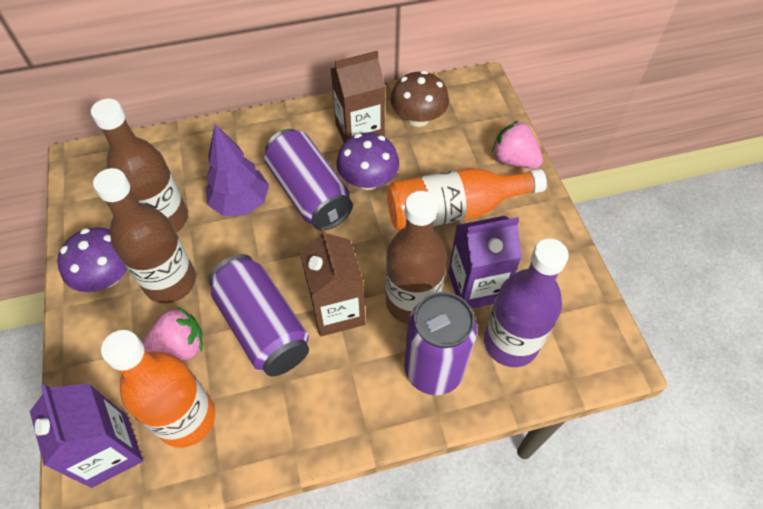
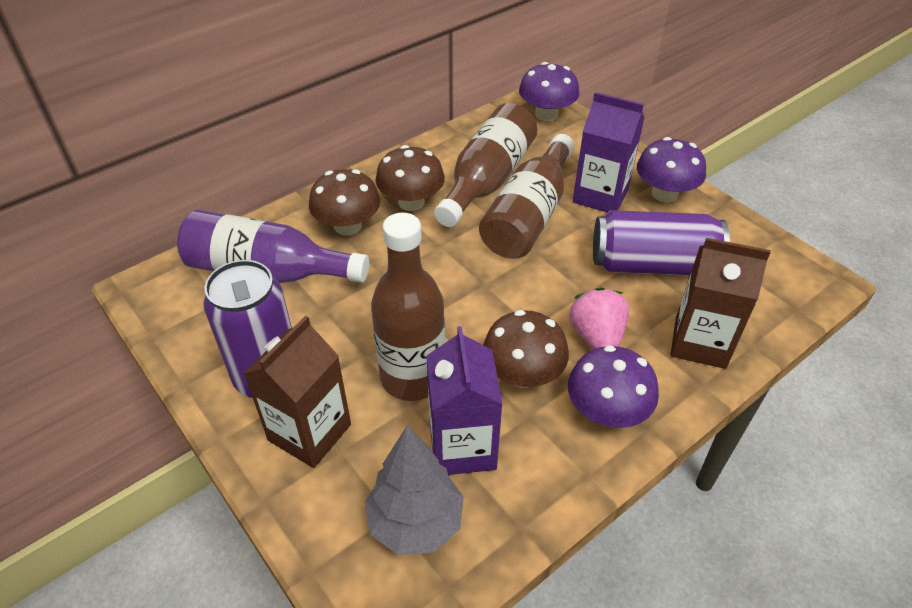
brown mushroom: [390,71,449,127] = 1 -> [309,169,381,236] [376,145,445,211] [483,310,569,388] = 3
grey tree: none = 0 -> [364,426,464,555] = 1
orange bottle: [101,330,215,448] [387,168,547,231] = 2 -> none = 0
pink strawberry: [142,306,203,361] [492,121,543,169] = 2 -> [569,287,629,349] = 1
purple can: [208,254,309,376] [265,129,353,231] [404,292,477,395] = 3 -> [203,260,292,398] [593,210,730,276] = 2
purple mushroom: [57,227,127,292] [336,132,399,190] = 2 -> [519,62,579,121] [568,345,659,428] [637,137,706,202] = 3
purple tree: [206,124,269,216] = 1 -> none = 0

